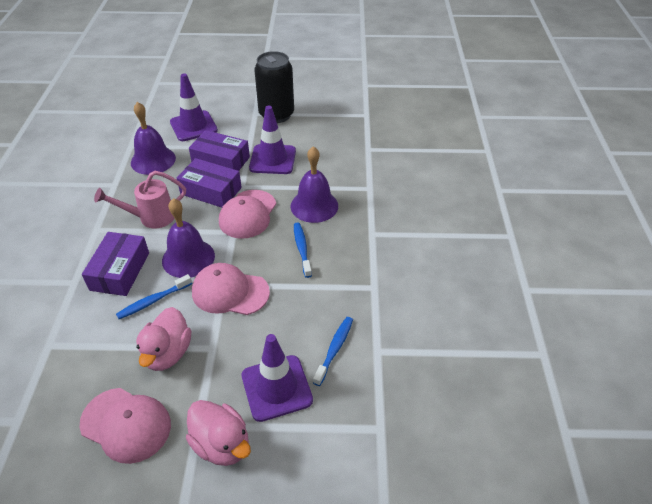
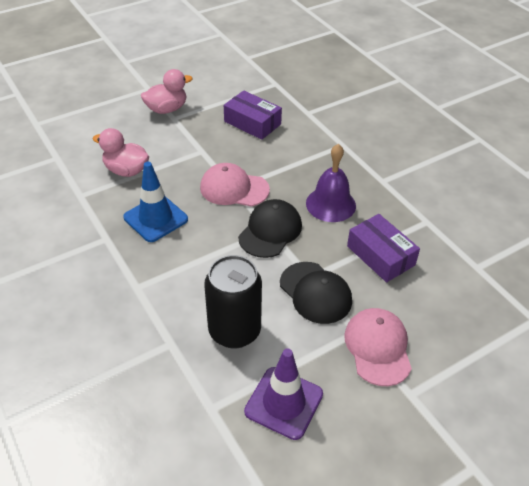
black cap: none = 0 -> [238,199,302,258] [280,262,352,324] = 2
blue toothbrush: [116,274,192,319] [294,223,312,278] [313,317,353,386] = 3 -> none = 0
blue traffic cone: none = 0 -> [123,162,188,242] = 1
pink cap: [80,388,171,464] [192,263,270,315] [219,190,276,239] = 3 -> [200,163,270,207] [344,308,412,386] = 2
pink watering can: [94,171,186,228] = 1 -> none = 0
purple bell: [131,102,176,175] [162,198,215,278] [290,146,338,223] = 3 -> [306,144,356,222] = 1
purple box: [82,232,149,296] [177,158,242,208] [189,130,250,171] = 3 -> [224,91,282,140] [347,214,420,282] = 2
purple traffic cone: [170,73,218,141] [242,334,313,422] [249,105,296,174] = 3 -> [244,348,323,440] = 1

